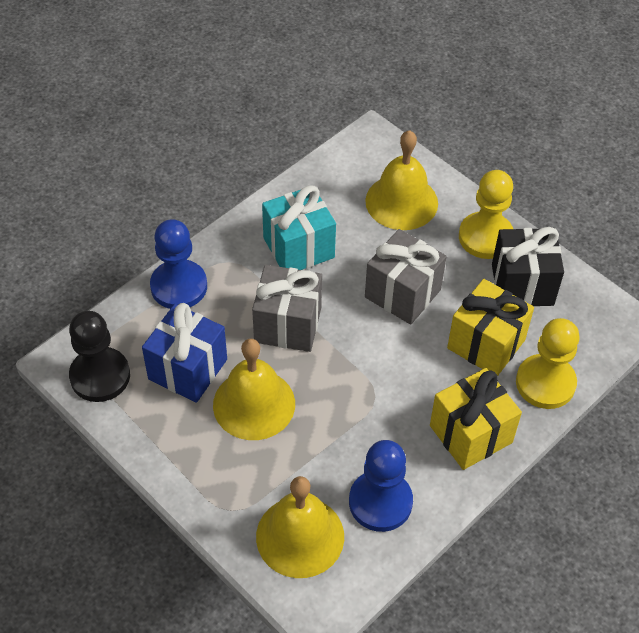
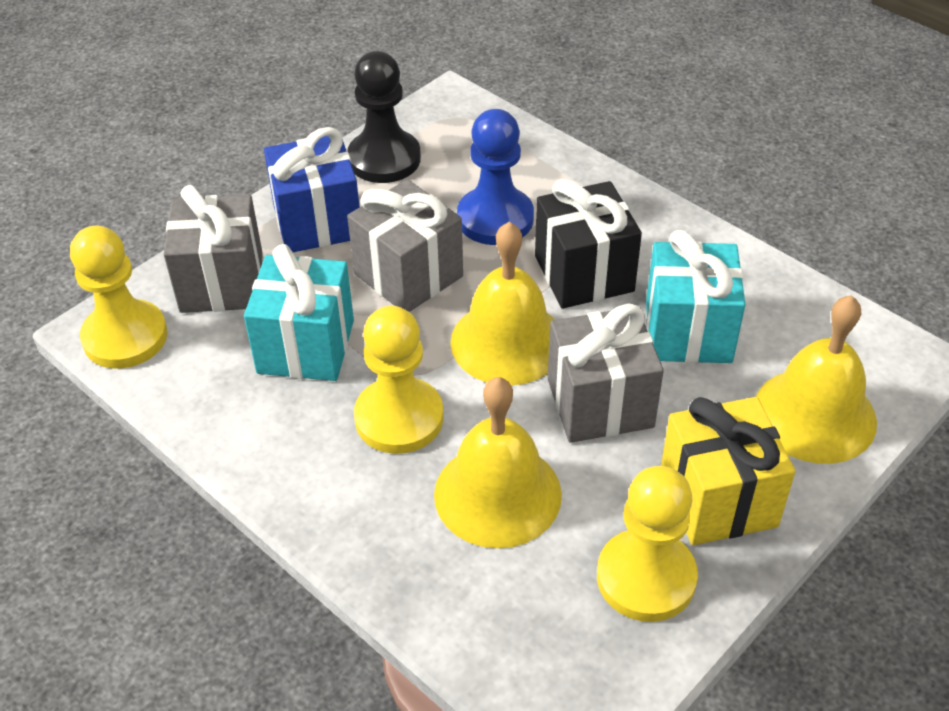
blue pawn: [150,219,207,309] [349,440,413,532] = 2 -> [457,109,534,245] = 1
grey gift: [252,265,322,352] [365,229,447,325] = 2 -> [163,185,263,313] [347,179,463,312] [548,303,664,443] = 3
turquoise gift: [262,185,336,270] = 1 -> [244,244,354,381] [646,230,746,363] = 2
yellow gift: [430,368,522,470] [447,279,534,375] = 2 -> [661,397,795,545] = 1
yellow pawn: [459,170,513,259] [516,318,580,409] = 2 -> [70,226,168,369] [354,306,444,454] [597,466,698,622] = 3

